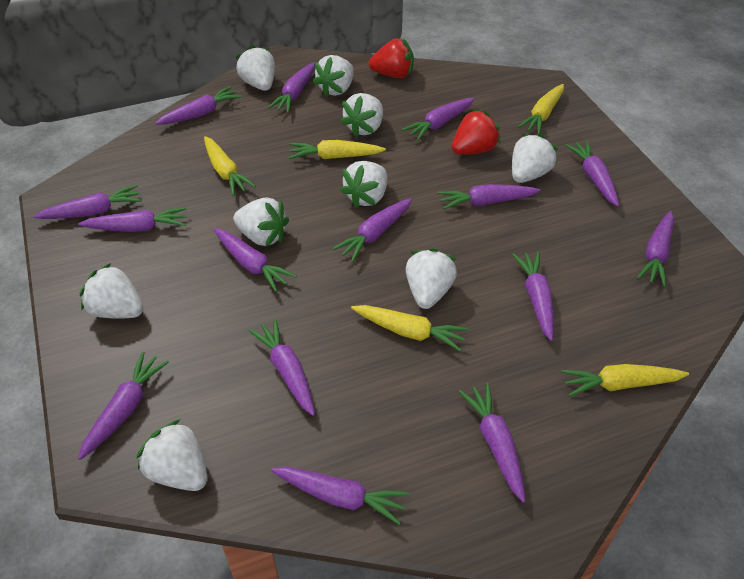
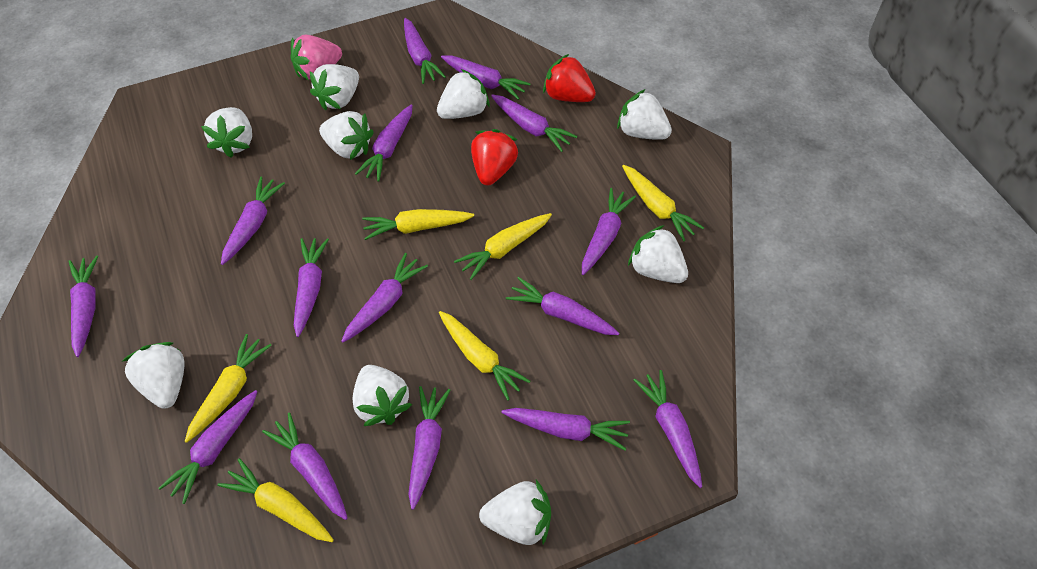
pink strawberry: none = 0 -> [290,34,342,80] = 1
yellow carrot: [204,136,256,196] [289,140,386,159] [351,305,468,351] [518,84,564,134] [561,364,689,397] = 5 -> [185,334,272,443] [217,458,334,542] [362,209,474,240] [439,311,530,401] [454,213,552,280] [622,165,704,242] = 6

